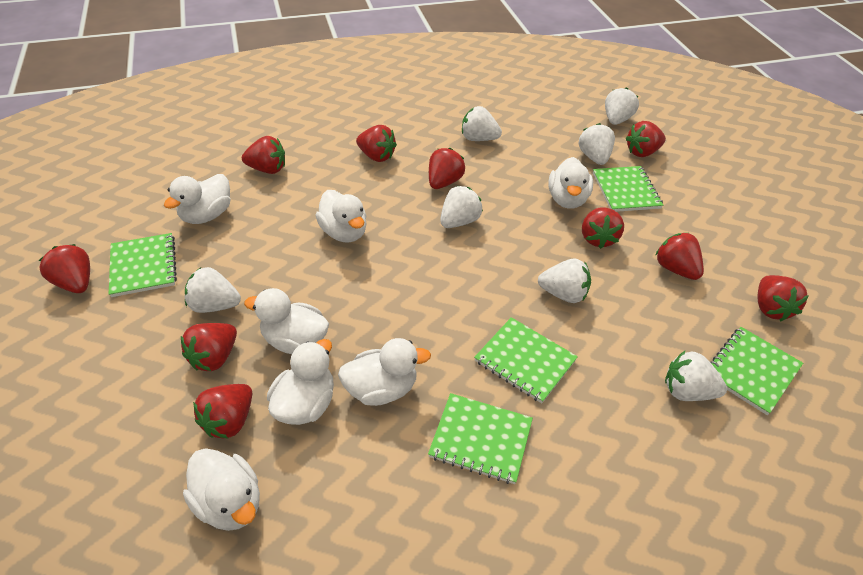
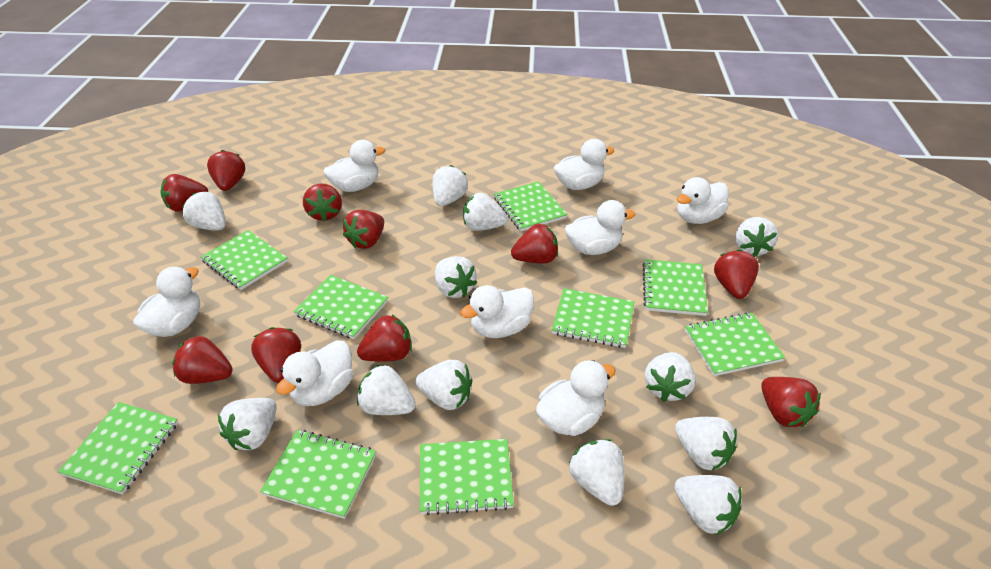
green notebook: [109,233,177,297] [428,393,533,484] [474,317,578,403] [593,166,663,212] [710,327,803,415] = 5 -> [58,402,178,495] [201,230,288,290] [260,430,376,519] [293,275,388,339] [420,439,514,515] [494,181,567,231] [552,288,634,348] [642,259,708,316] [685,312,786,376] = 9
white duck: [164,174,231,224] [183,448,260,531] [244,288,329,354] [267,339,334,425] [315,190,367,243] [338,338,431,406] [548,157,593,209] = 7 -> [133,267,200,337] [276,340,353,406] [323,140,385,192] [460,285,534,338] [536,360,616,436] [554,139,614,190] [565,200,635,255] [677,177,729,224] = 8
white strawberry: [185,267,241,313] [440,186,483,228] [462,106,502,141] [538,259,591,303] [578,123,615,165] [605,87,639,125] [665,351,727,401] = 7 -> [182,192,226,231] [218,398,277,450] [357,364,416,415] [416,360,472,410] [432,165,468,206] [435,256,477,298] [463,193,508,231] [569,439,624,506] [645,352,696,402] [674,475,742,535] [675,417,737,470] [735,217,778,257] = 12

